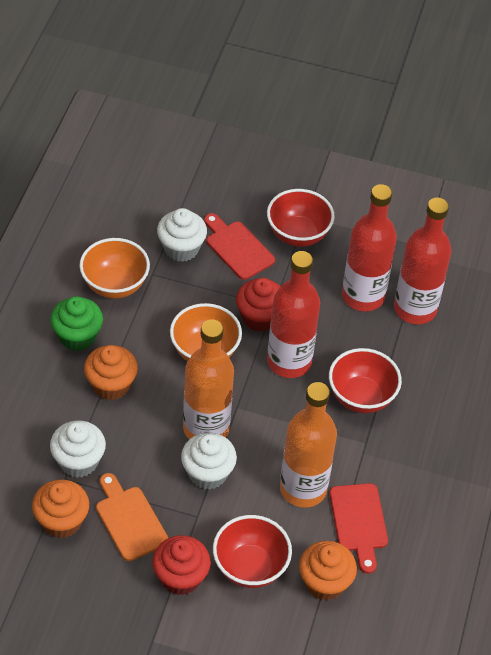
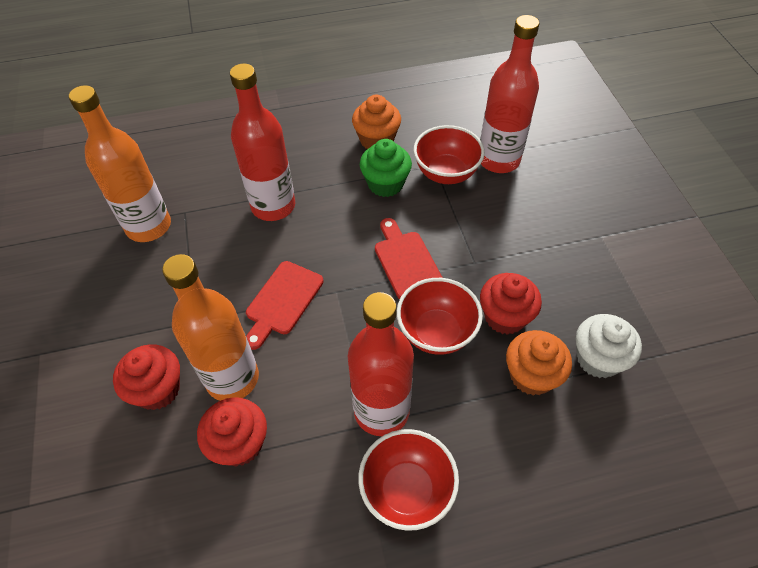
orange bowl: [79,238,150,299] [170,303,242,361] = 2 -> none = 0
orange cupcake: [32,480,89,538] [84,345,138,400] [299,541,357,600] = 3 -> [352,95,401,149] [506,330,572,396] = 2
orange cutting board: [96,473,168,561] = 1 -> none = 0
red cupcake: [152,535,211,595] [236,278,281,332] = 2 -> [113,344,180,410] [197,397,267,467] [480,273,542,335] = 3
white cupcake: [50,421,106,478] [157,208,207,262] [181,432,237,490] = 3 -> [576,314,642,378] = 1

